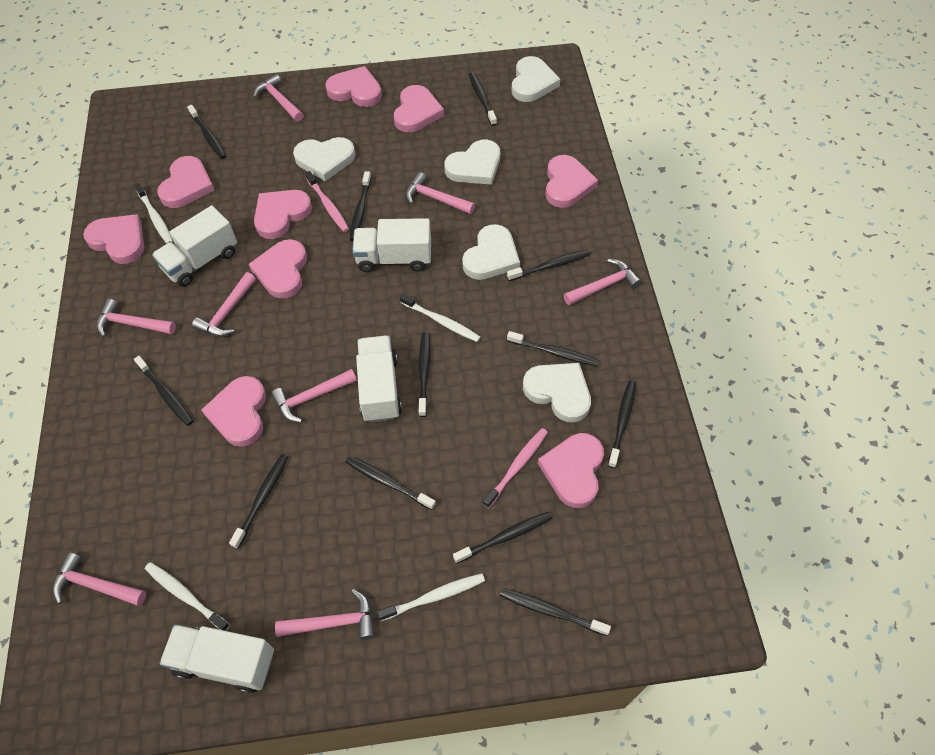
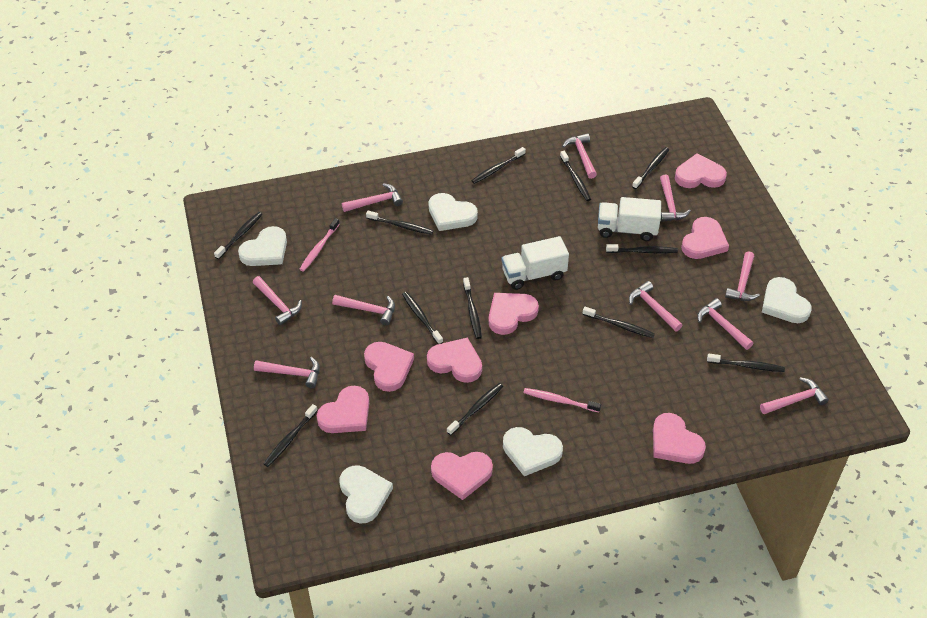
pink hammer: [53,552,146,606] [97,299,176,337] [192,272,256,337] [253,74,304,122] [271,369,357,423] [275,589,375,640] [406,172,475,214] [564,259,641,305] = 8 -> [253,276,302,325] [254,357,320,388] [332,295,395,325] [342,183,403,212] [562,133,597,179] [629,281,683,332] [660,175,691,222] [697,298,753,350] [725,251,760,301] [760,377,829,414] = 10
pink heart: [83,214,144,264] [157,156,215,208] [202,376,266,447] [249,239,307,299] [254,190,312,239] [325,66,382,107] [394,85,444,132] [538,433,604,508] [545,155,598,208] = 9 -> [317,386,369,433] [364,342,414,392] [427,337,482,383] [431,452,493,500] [489,293,539,335] [653,413,706,464] [675,153,727,188] [681,217,729,259] = 8
white toothbrush: [134,183,173,244] [145,562,230,631] [377,573,485,621] [399,293,480,342] = 4 -> none = 0
white truck: [152,205,237,287] [159,624,274,693] [352,218,431,272] [356,335,402,422] = 4 -> [502,236,569,290] [598,197,661,241] = 2

